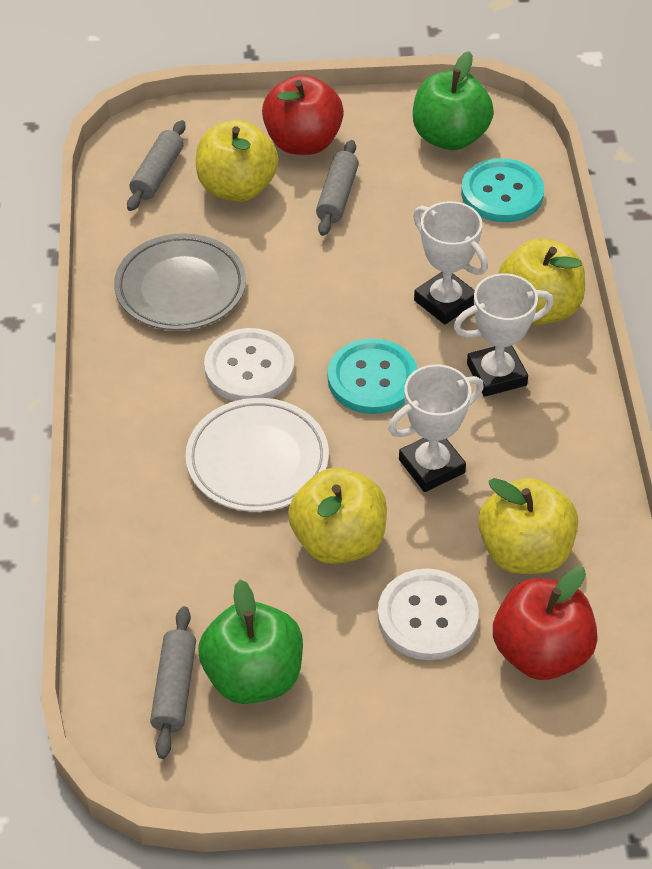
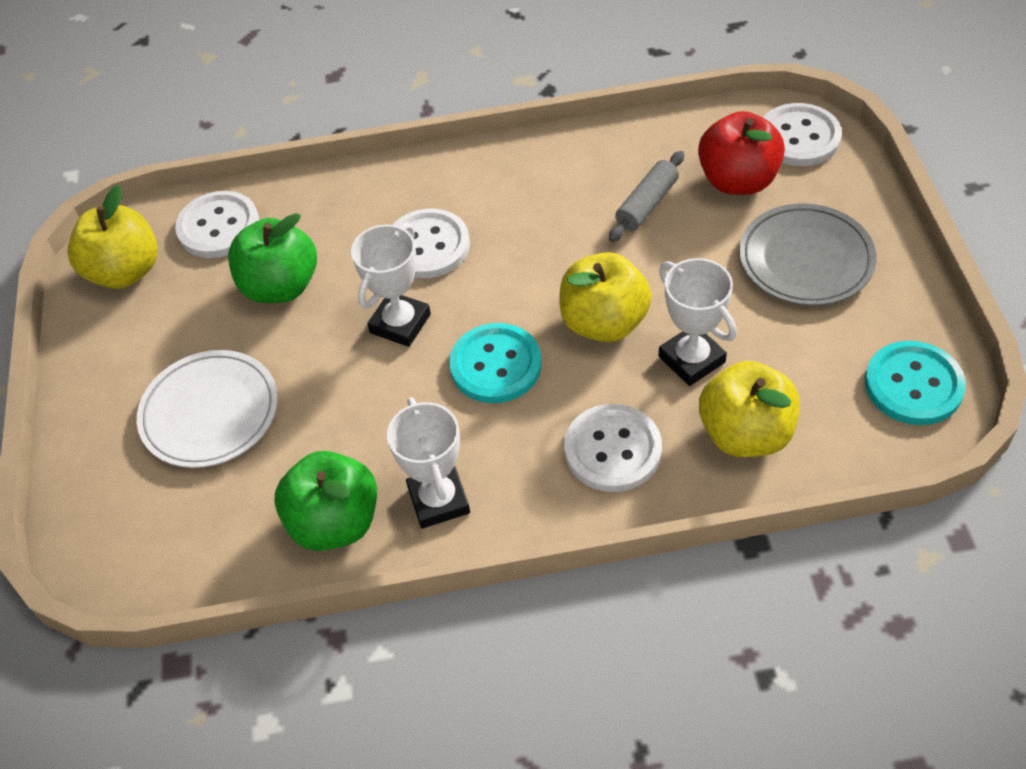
grey rolling pin: [127,120,186,211] [150,606,196,759] [316,140,359,236] = 3 -> [609,151,684,242] = 1
red apple: [262,75,344,155] [493,567,598,680] = 2 -> [698,111,785,195] = 1
white button: [204,328,294,401] [378,568,479,660] = 2 -> [175,191,259,258] [392,209,470,278] [564,404,662,492] [763,103,842,166] = 4
yellow apple: [196,120,279,202] [288,468,387,564] [478,478,578,574] [498,238,585,325] = 4 -> [68,185,158,289] [560,252,652,342] [699,361,800,457] = 3

